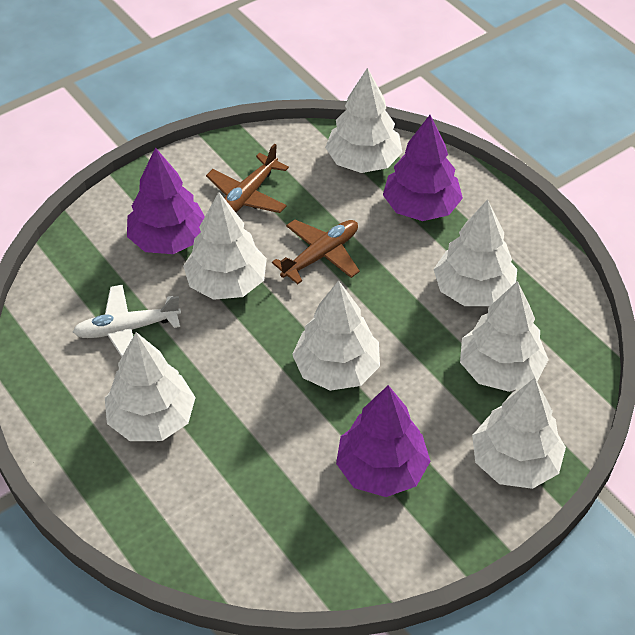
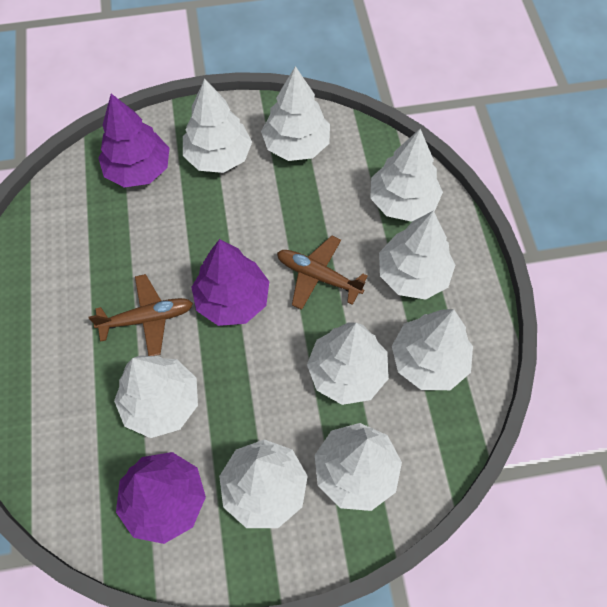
white plane: [73,285,181,357] = 1 -> none = 0
white tree: [105,332,196,441] [183,192,267,300] [292,281,380,391] [325,68,403,173] [433,199,517,306] [460,281,549,392] [472,378,566,489] = 7 -> [114,355,198,438] [183,78,252,173] [219,439,308,528] [261,66,330,161] [307,323,389,405] [315,423,402,511] [370,129,443,222] [379,210,455,300] [392,309,473,390] = 9

